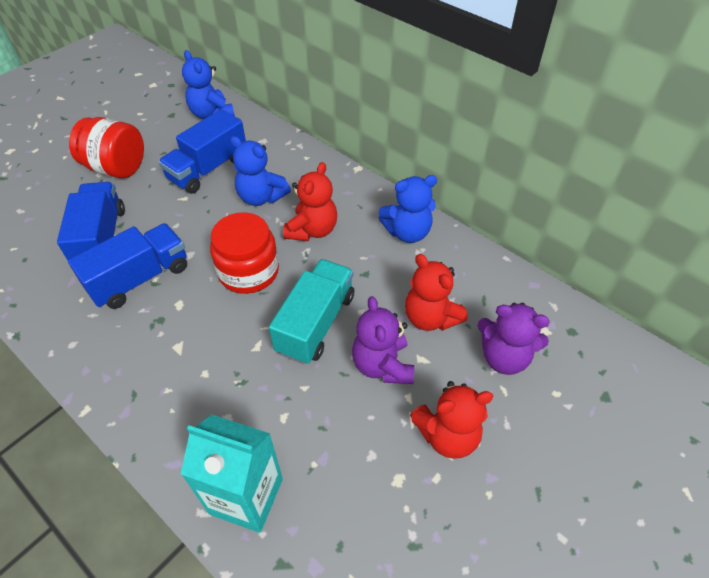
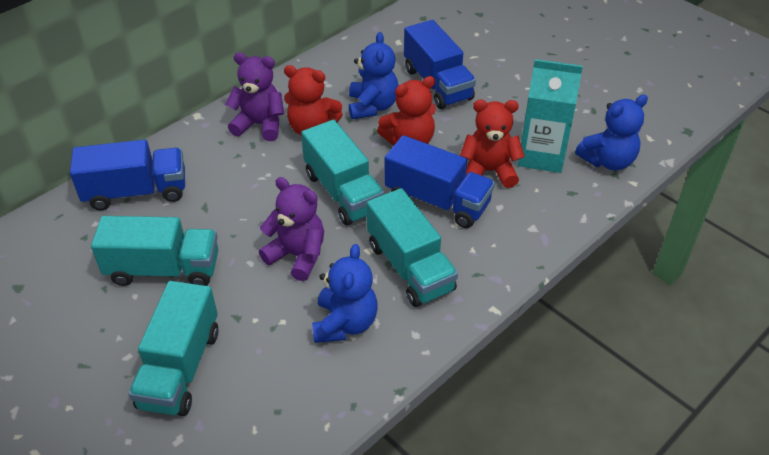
red jar: [69,117,144,178] [210,212,279,294] = 2 -> none = 0
turquoise truck: [269,259,354,364] = 1 -> [91,216,218,286] [128,281,219,416] [301,120,384,226] [367,188,458,307] = 4

